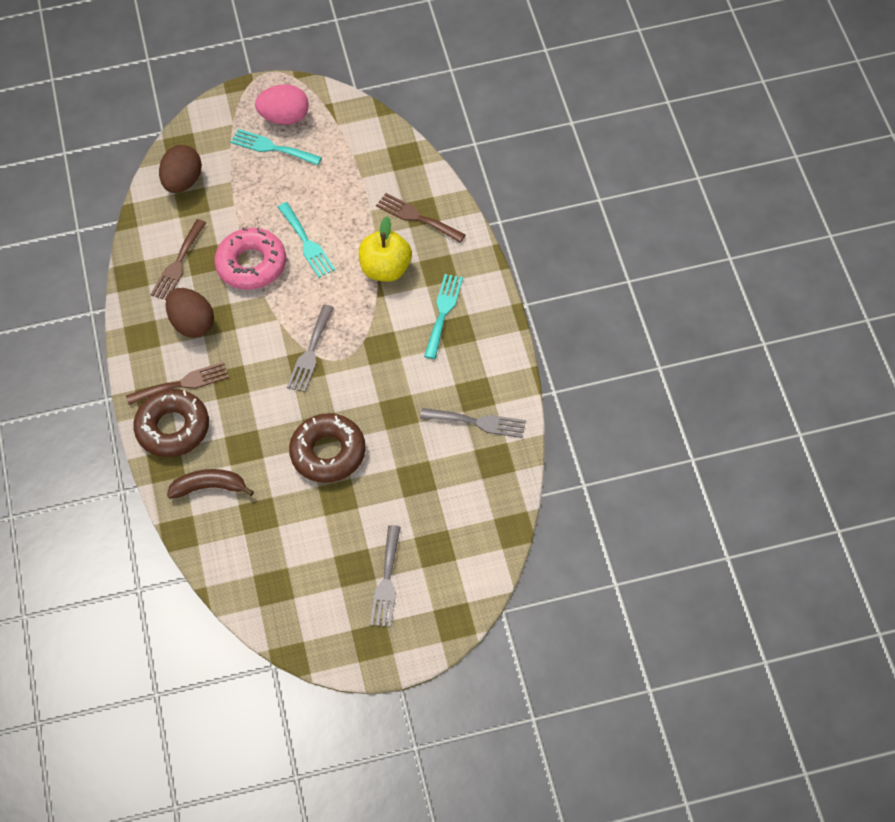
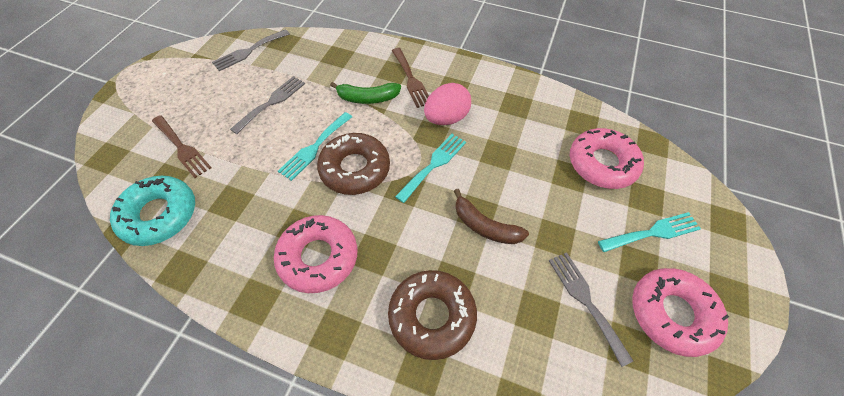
brown egg: [159,145,202,193] [165,288,214,338] = 2 -> none = 0
brown fork: [126,362,229,405] [151,219,206,300] [376,193,466,243] = 3 -> [152,115,211,178] [392,48,429,108] = 2
green banana: none = 0 -> [330,82,401,104] = 1
pink donut: [215,227,286,290] = 1 -> [274,215,357,293] [570,128,644,189] [632,268,729,357] = 3
turquoise donut: none = 0 -> [110,176,195,246] = 1
yellow apple: [359,216,412,282] = 1 -> none = 0

